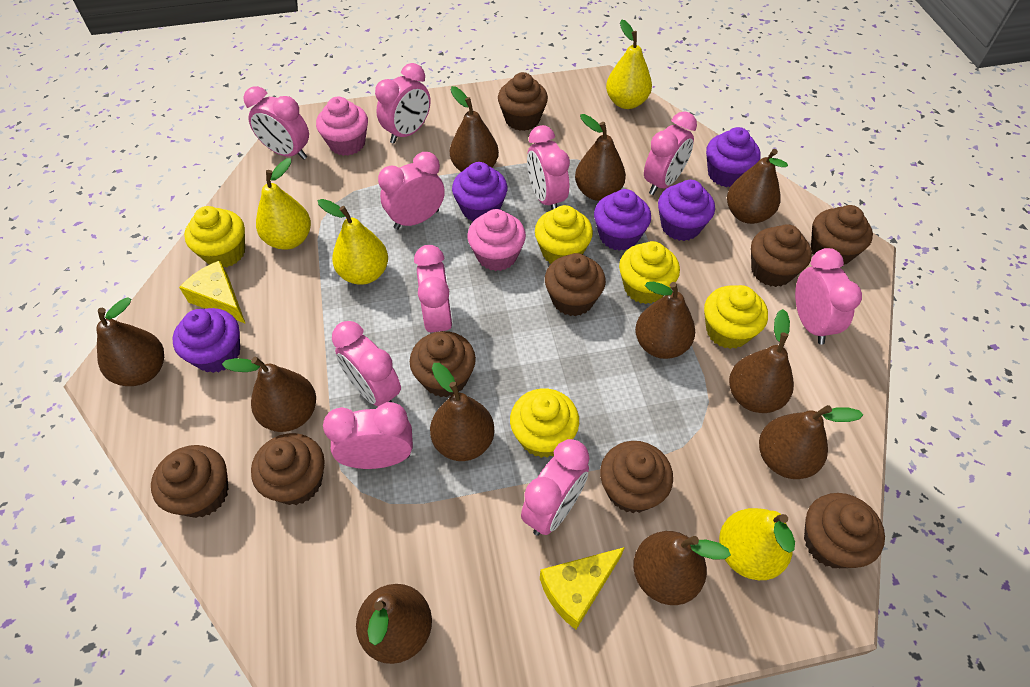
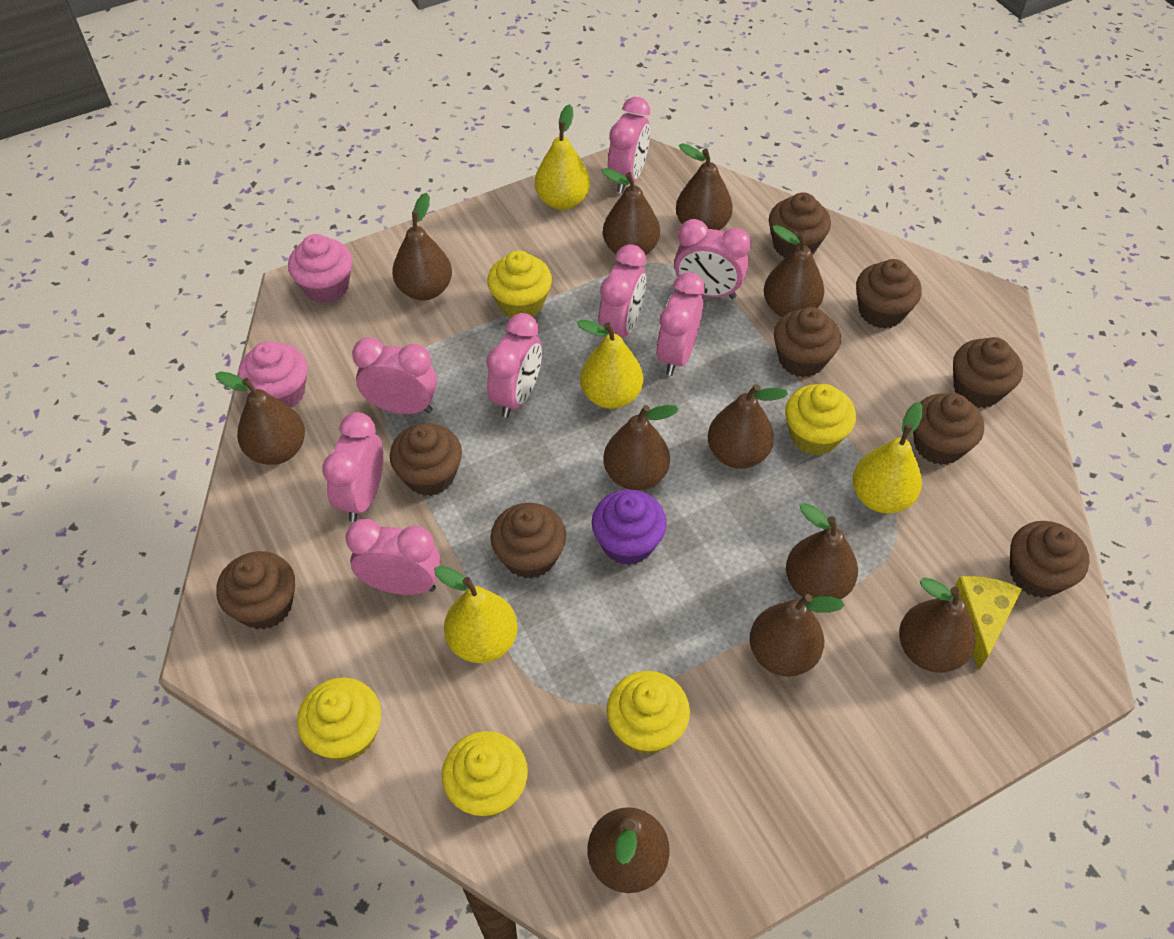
pink clock: [243,86,309,160] [323,402,413,469] [332,321,401,407] [375,63,431,144] [378,152,445,230] [414,245,453,333] [521,439,589,536] [527,125,570,210] [644,111,697,195] [795,248,862,345] = 10 -> [322,412,383,522] [346,519,440,595] [352,337,437,414] [486,313,542,418] [599,244,646,338] [608,97,650,193] [656,272,705,376] [674,219,751,299] = 8
purple cupcake: [173,308,240,373] [452,162,507,221] [594,189,651,251] [658,180,715,241] [706,127,760,187] = 5 -> [592,489,667,565] = 1
yellow cheese: [179,260,246,324] [540,547,625,630] = 2 -> [954,576,1022,670] = 1

